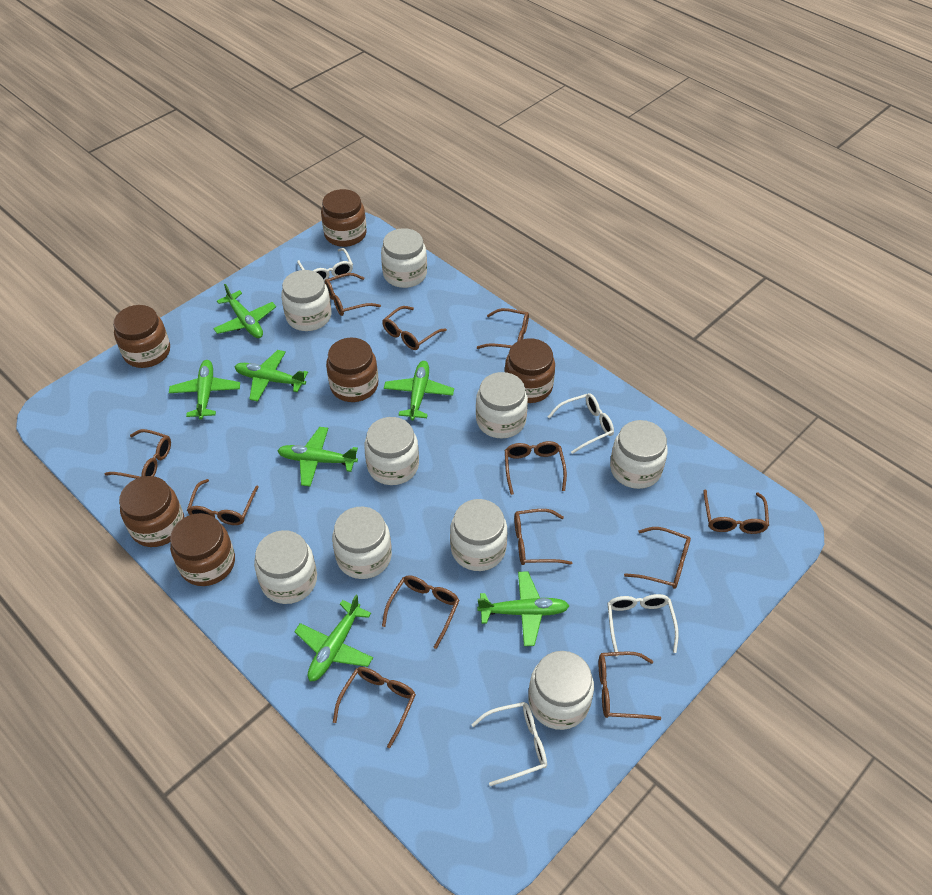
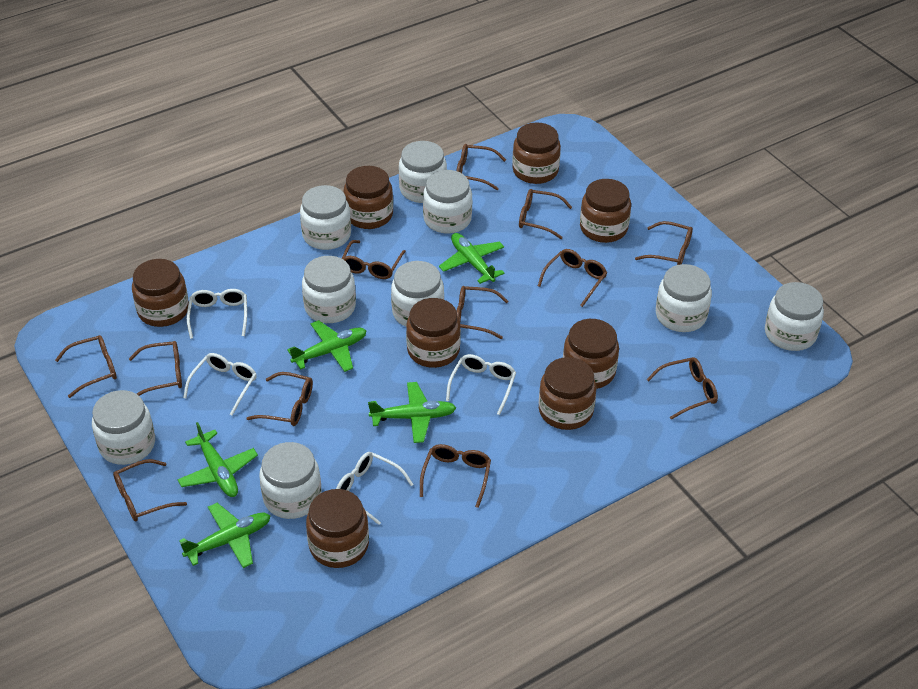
brown jar: [113,305,170,368] [119,476,184,547] [170,513,235,586] [321,189,367,247] [326,338,378,402] [505,339,555,403] = 6 -> [132,259,189,327] [306,489,369,568] [343,166,393,229] [406,298,461,368] [512,122,561,184] [539,357,596,430] [563,319,619,389] [580,179,631,243] = 8
green plane: [169,360,240,420] [213,284,276,338] [235,350,308,402] [277,427,358,487] [294,595,373,681] [384,361,454,420] [477,571,569,646] = 7 -> [177,422,258,497] [179,503,271,568] [287,320,367,372] [368,382,456,443] [439,233,505,284] = 5

